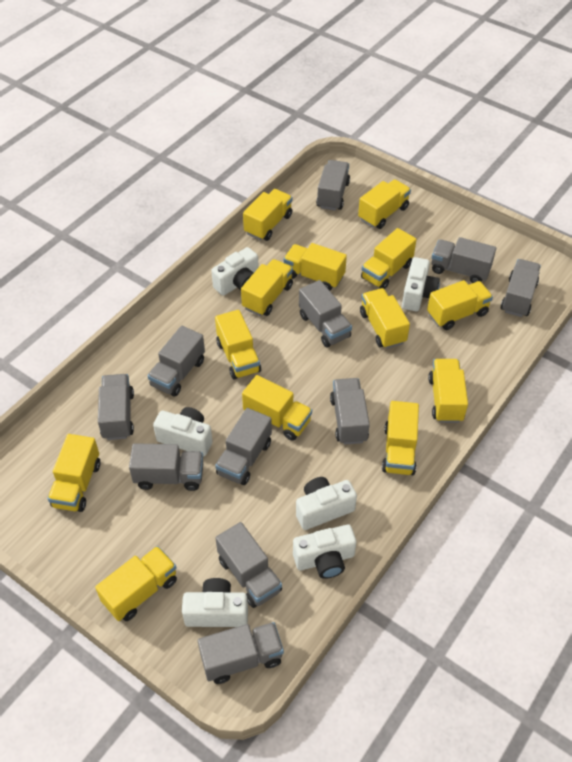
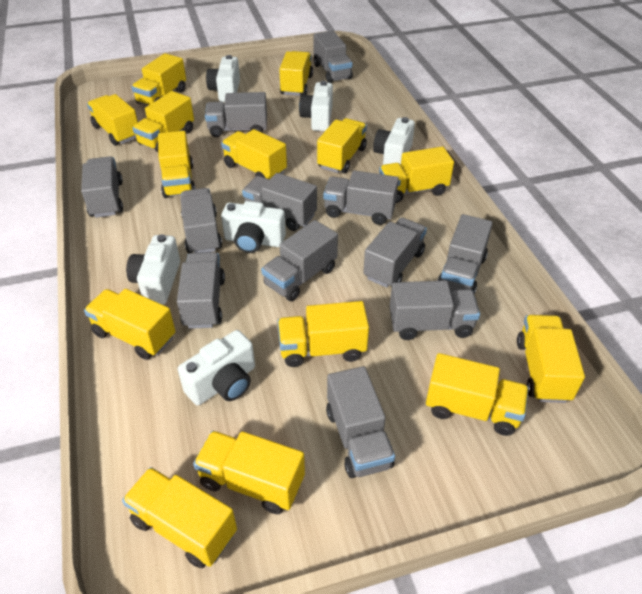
grey truck: [98,374,134,440] [129,443,203,491] [148,326,205,397] [198,622,284,684] [215,408,272,485] [216,522,282,608] [299,280,352,347] [316,160,350,211] [330,378,370,445] [431,237,496,283] [500,259,541,317] = 11 -> [81,156,123,218] [177,252,225,329] [180,188,222,253] [205,92,267,137] [242,173,317,231] [261,220,338,301] [313,31,353,83] [323,170,399,225] [326,366,395,478] [363,218,427,288] [389,280,480,340] [437,214,493,294] = 12
yellow truck: [48,434,100,512] [95,546,177,621] [215,310,261,380] [241,259,293,316] [242,375,312,441] [243,189,292,241] [284,243,347,291] [358,179,411,229] [360,288,410,349] [361,228,417,289] [382,401,419,475] [427,280,493,330] [428,359,468,423] = 13 -> [84,289,176,360] [87,94,138,146] [122,467,237,568] [131,53,186,106] [133,91,194,152] [158,131,196,198] [193,431,305,514] [221,129,287,179] [278,301,369,367] [279,51,313,96] [317,118,367,173] [379,146,454,203] [426,353,529,436] [517,315,585,403] = 14

